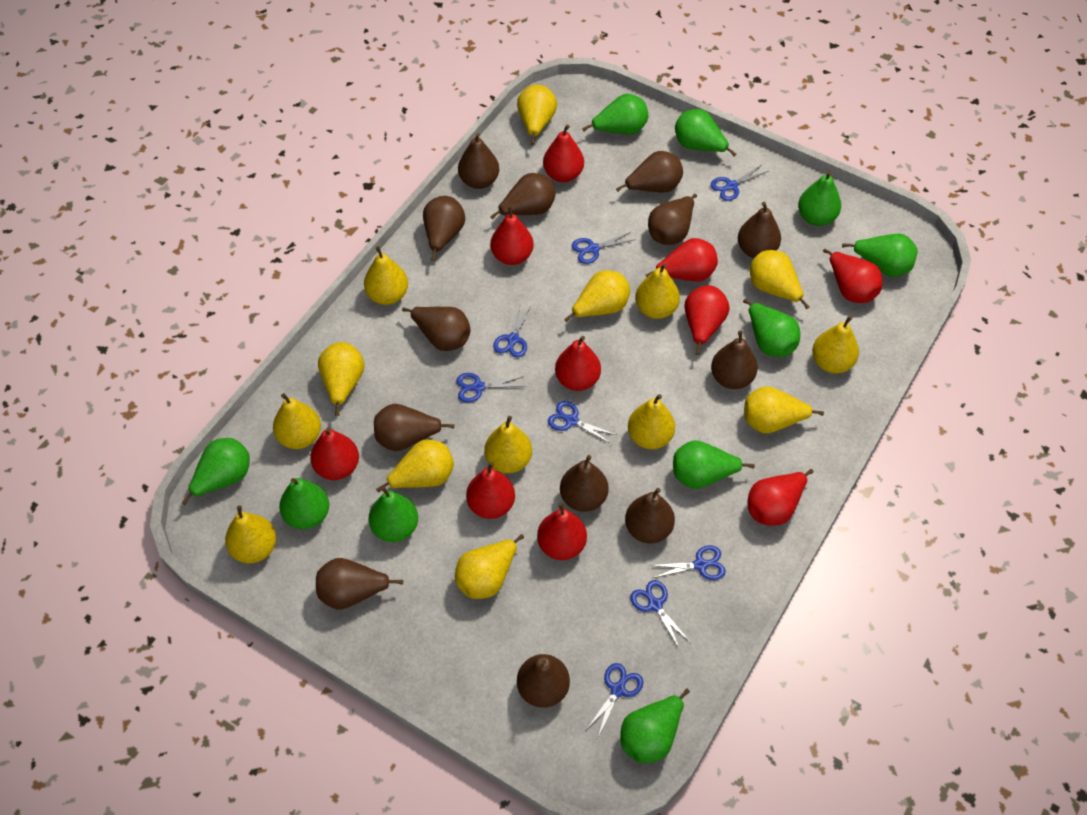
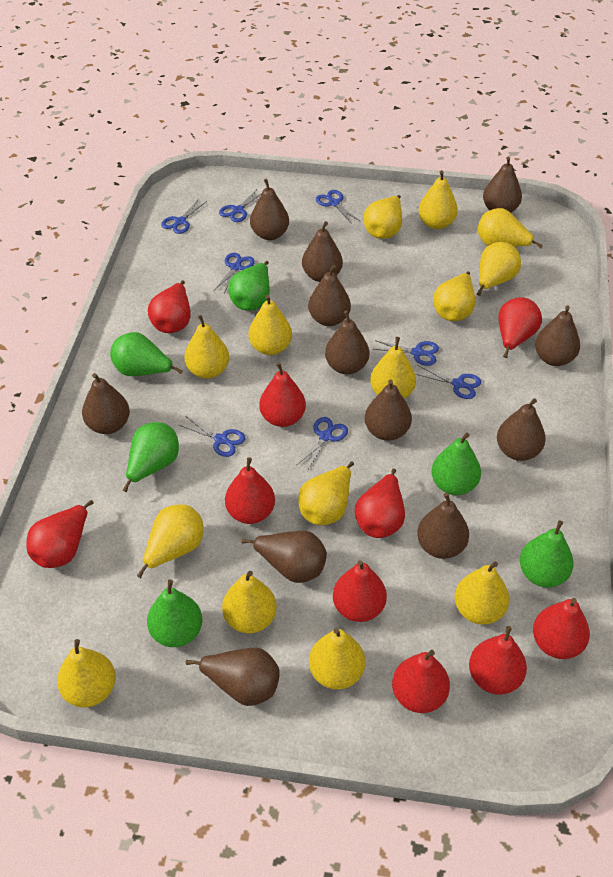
brown pear: [316,558,403,610] [374,404,455,451] [402,307,471,351] [423,196,465,261] [458,133,499,189] [490,173,556,220] [517,654,570,708] [560,455,609,512] [616,151,683,192] [625,488,675,543] [648,194,697,245] [711,330,758,389] [738,202,781,258] = 13 -> [82,373,130,434] [186,648,279,706] [241,531,327,583] [250,179,289,240] [302,221,343,282] [308,265,351,326] [325,311,369,375] [365,380,412,441] [417,493,469,559] [483,157,522,213] [497,398,546,461] [535,306,580,366] = 12
green pear: [182,438,250,505] [279,478,329,530] [368,486,418,542] [582,94,648,135] [620,689,690,763] [673,440,755,489] [675,109,736,156] [743,299,800,357] [798,171,841,226] [842,234,918,277] = 10 -> [110,332,183,376] [122,422,179,492] [147,580,203,647] [228,261,270,311] [431,433,481,495] [520,520,574,587] = 6

